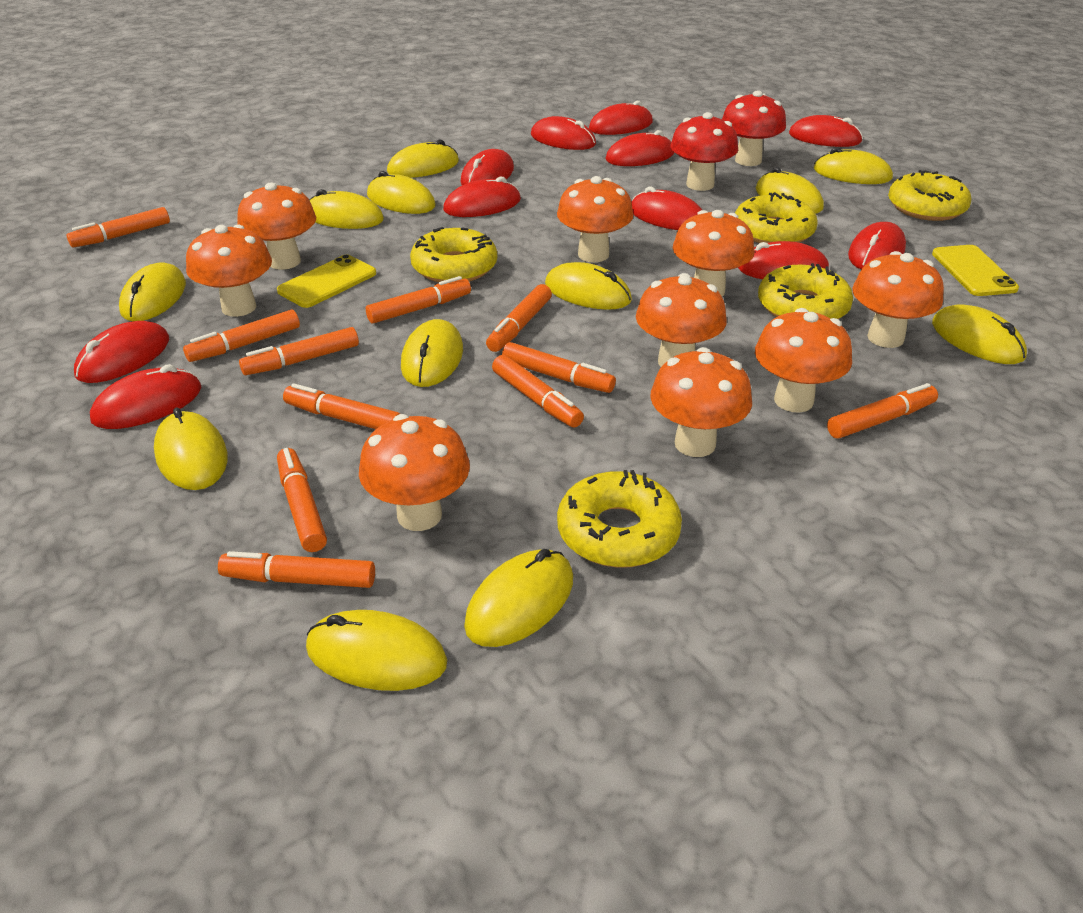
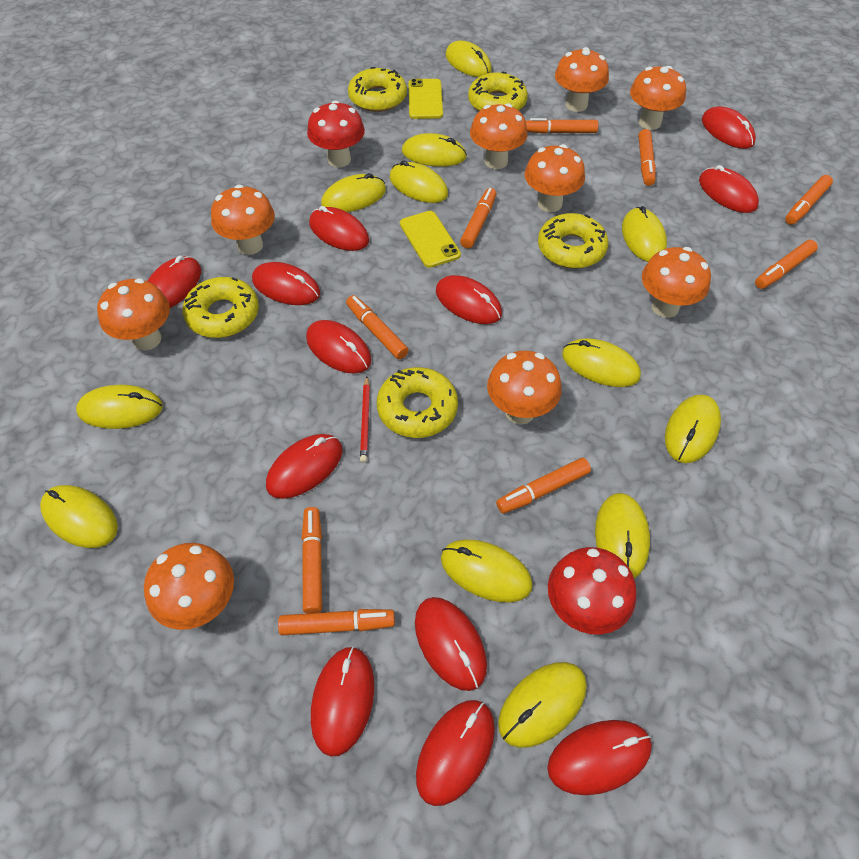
orange marker: [67,207,170,248] [183,310,300,362] [218,551,375,588] [239,327,359,375] [277,448,327,552] [283,383,400,429] [366,276,471,324] [486,284,552,352] [492,355,584,428] [502,342,616,393] [827,383,938,438] = 11 -> [278,609,395,635] [302,507,322,613] [346,295,409,359] [460,188,496,248] [496,458,591,514] [526,118,598,134] [638,129,656,186] [755,240,818,289] [785,175,833,225] = 9
red mouse: [74,321,169,383] [90,364,201,429] [443,176,521,217] [460,149,514,185] [531,116,596,150] [589,101,653,135] [605,130,674,166] [631,187,702,230] [738,241,829,279] [789,115,863,147] [848,222,906,269] = 11 -> [148,256,201,308] [252,262,320,305] [266,434,343,499] [306,320,372,374] [309,206,369,251] [311,646,374,757] [415,597,487,691] [416,700,495,806] [436,275,502,324] [547,720,652,795] [699,165,759,213] [702,106,756,149] = 12
red pencil: none = 0 -> [360,377,370,463] = 1

